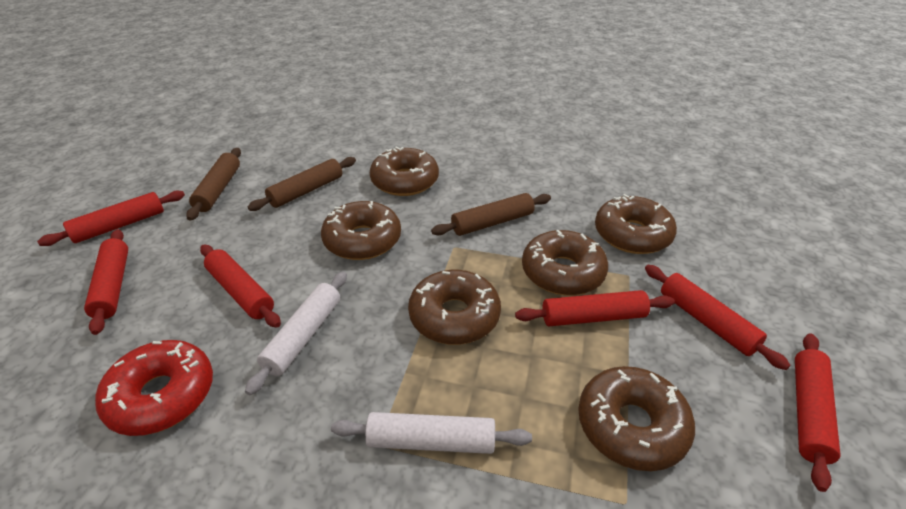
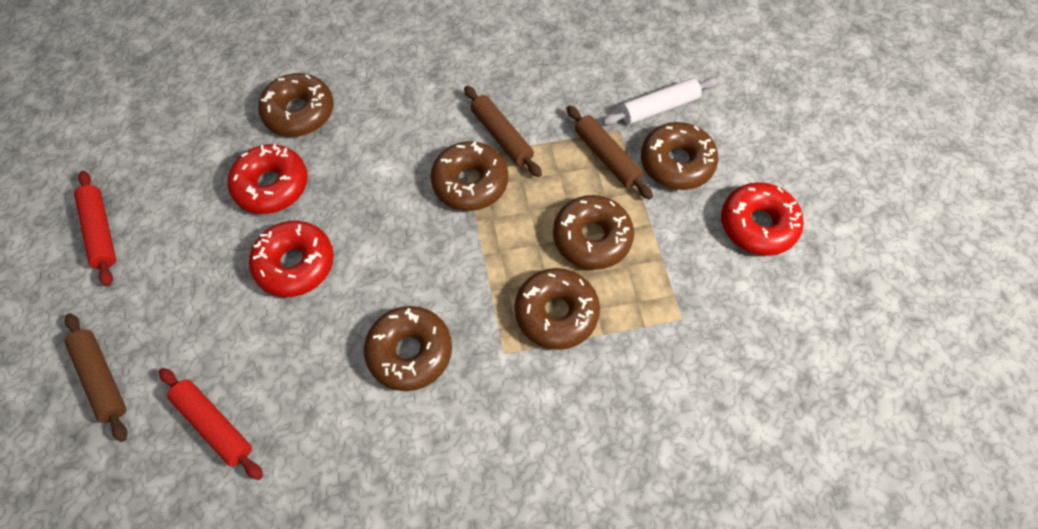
red donut: [95,340,213,436] = 1 -> [227,144,308,214] [249,221,334,297] [721,182,804,256] = 3
red rolling pin: [37,190,185,246] [84,229,128,335] [200,245,281,328] [515,290,675,326] [645,265,790,370] [795,333,840,492] = 6 -> [74,171,116,286] [159,368,263,480] = 2
white rolling pin: [245,272,347,395] [331,412,532,454] = 2 -> [603,78,718,125] = 1

